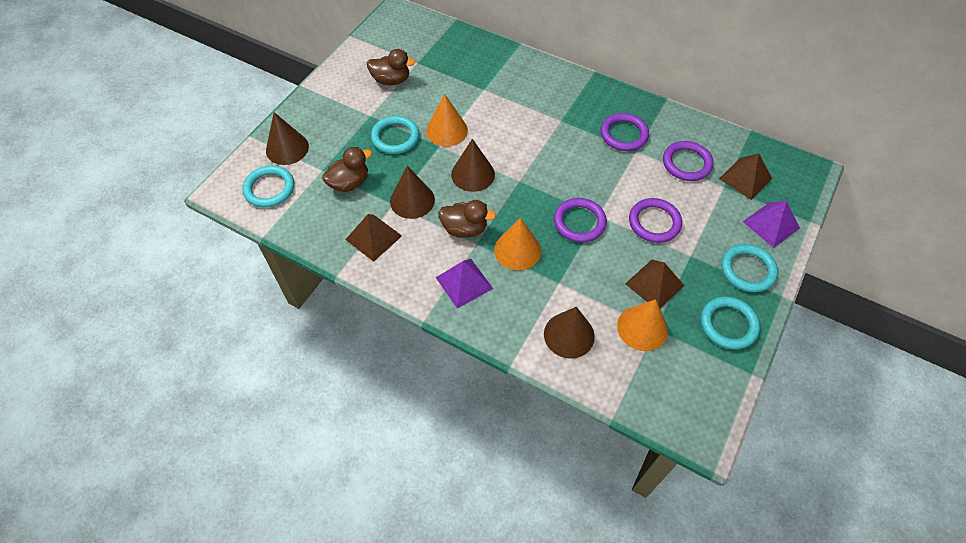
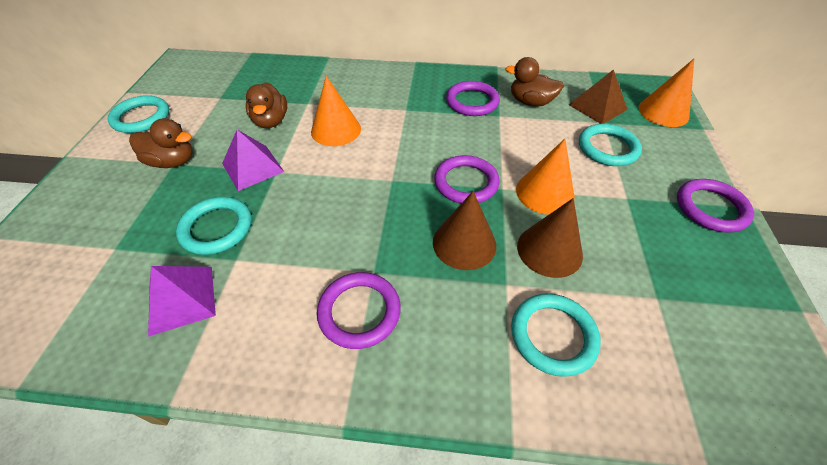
brown cone: [266,112,309,165] [390,166,435,219] [451,139,495,192] [544,307,595,359] = 4 -> [433,191,496,270] [517,198,583,278] = 2
brown pyramid: [345,214,402,262] [625,260,685,308] [719,153,772,200] = 3 -> [569,69,628,124] = 1

